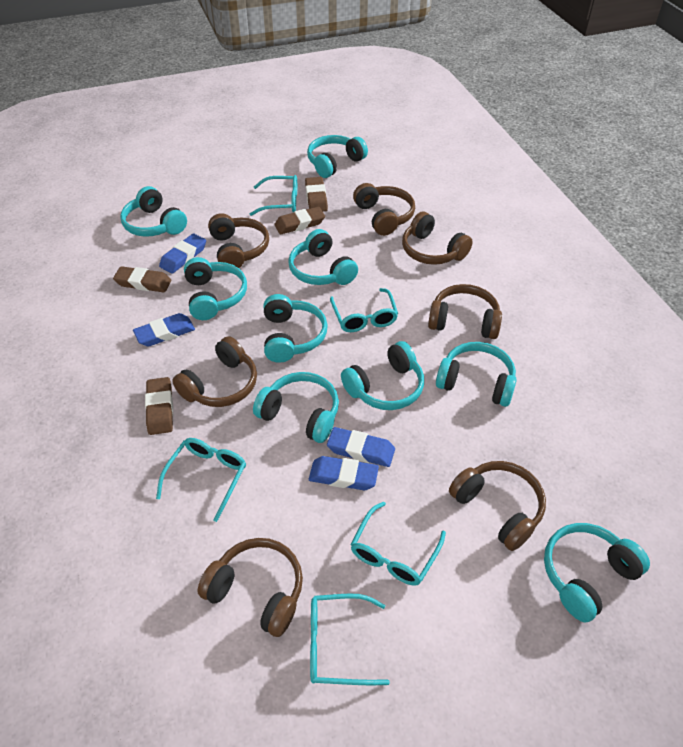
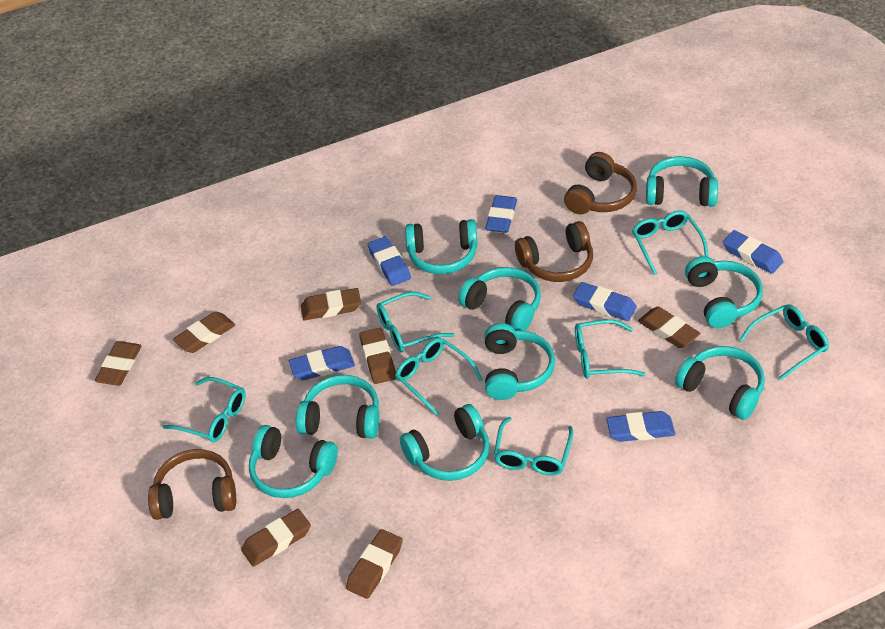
blue eraser: [133,313,195,347] [159,233,206,274] [309,456,379,490] [327,427,395,467] = 4 -> [289,346,355,380] [368,236,411,286] [485,195,517,233] [573,282,637,321] [606,411,675,442] [723,230,784,274] = 6
brown eraser: [113,266,171,292] [145,377,173,435] [274,207,325,234] [305,177,328,212] = 4 -> [95,341,142,385] [173,311,235,353] [241,509,311,567] [301,288,361,320] [346,529,403,599] [359,328,396,384] [638,307,700,348] = 7
brown headphones: [172,336,257,407] [198,538,303,637] [208,213,269,268] [353,183,415,236] [402,212,473,265] [428,284,502,339] [449,461,546,551] = 7 -> [148,449,236,520] [515,221,593,282] [564,152,637,214] = 3
turquoise glasses: [156,438,246,522] [250,175,297,216] [310,593,390,685] [330,288,398,332] [350,502,446,586] = 5 -> [163,377,246,443] [376,292,455,352] [395,338,483,416] [494,417,573,476] [575,319,645,379] [632,211,709,275] [739,304,829,380] = 7

